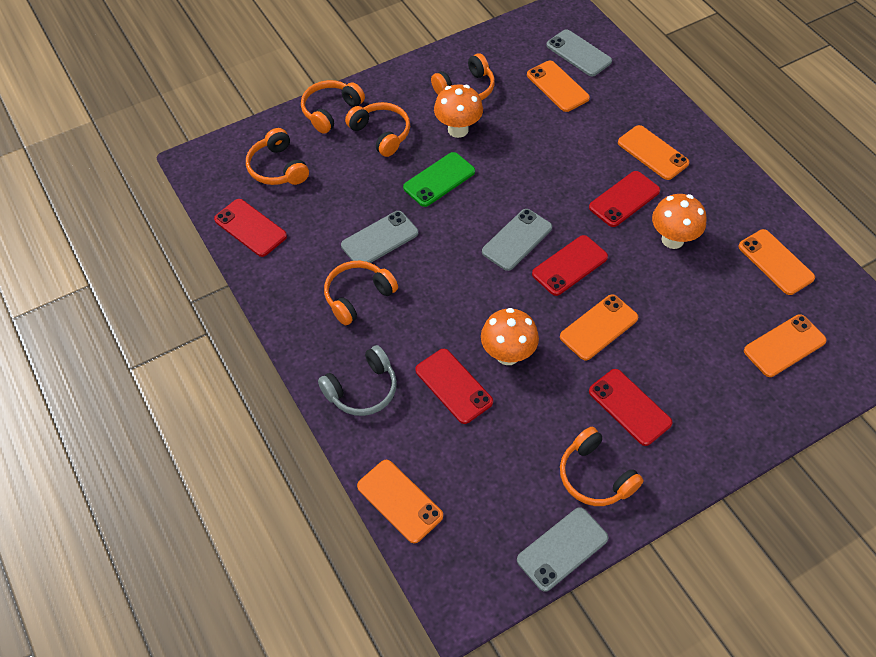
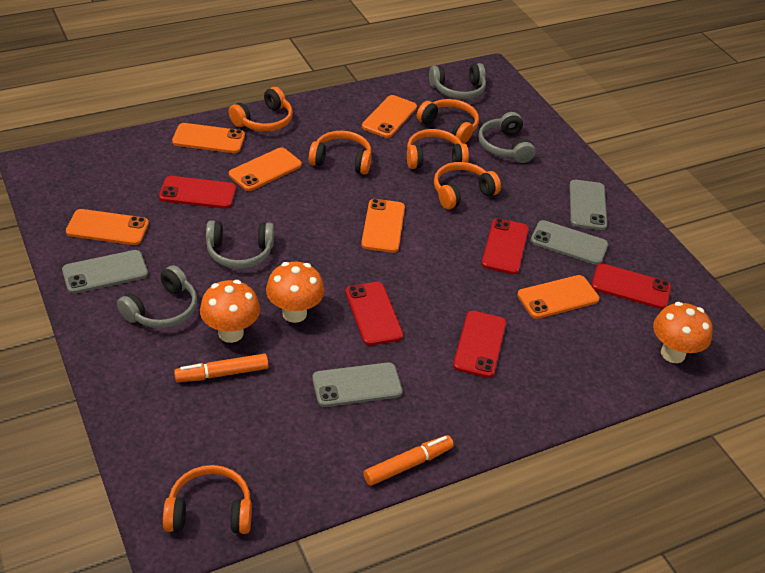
green phone: [403,152,475,207] = 1 -> none = 0
grey headphones: [318,345,397,416] = 1 -> [117,265,197,329] [206,220,274,269] [429,63,486,99] [478,112,536,163] = 4
orange marker: none = 0 -> [174,354,268,382] [363,435,454,486] = 2

